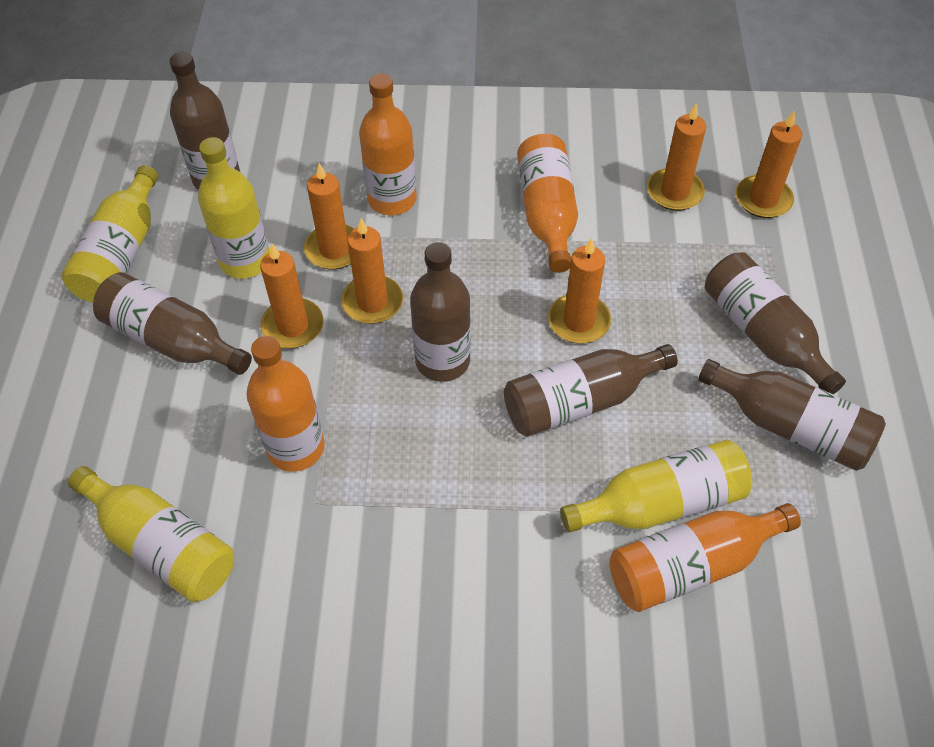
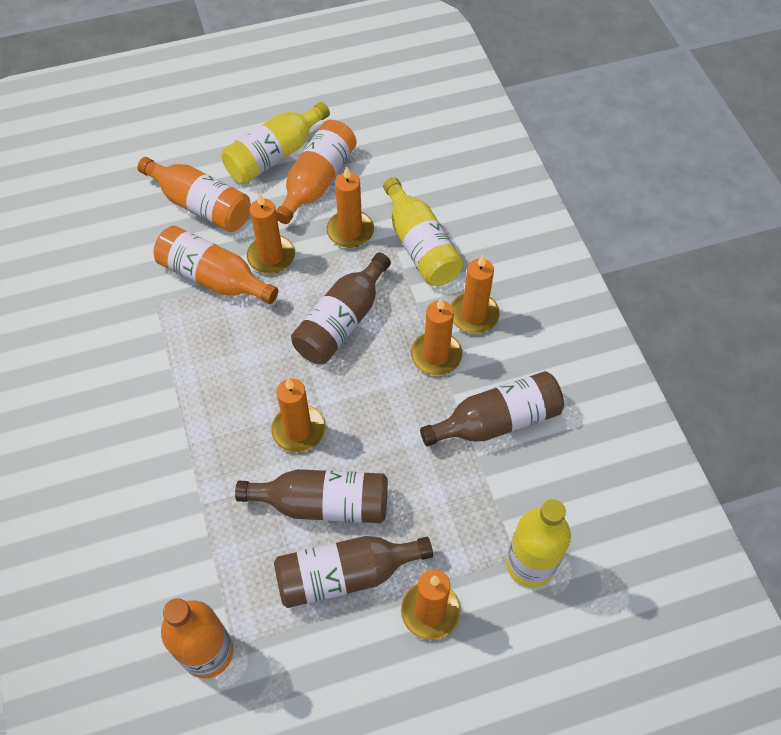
brown bottle: [93,272,252,375] [170,52,240,190] [410,242,471,382] [504,344,678,437] [698,359,886,471] [705,252,846,394] = 6 -> [235,469,388,523] [274,536,433,608] [291,253,391,364] [420,371,564,446] = 4
yellow bottle: [61,165,158,303] [68,466,234,602] [198,137,270,279] [560,440,752,532] = 4 -> [222,102,330,184] [383,177,463,286] [506,499,571,588] = 3

